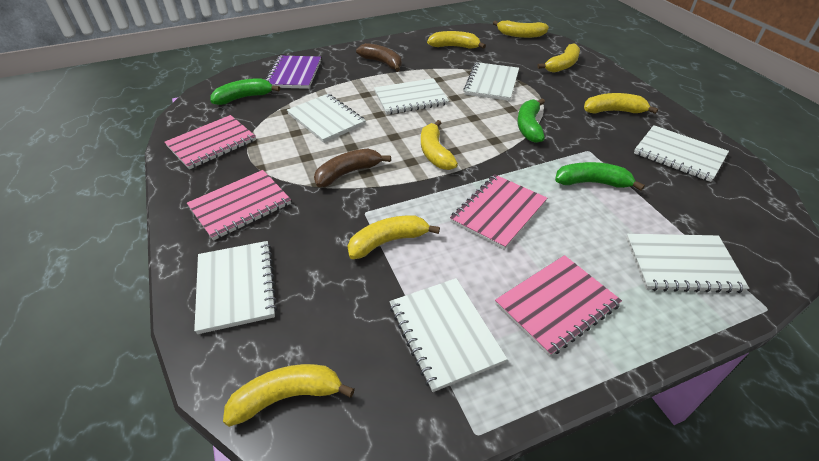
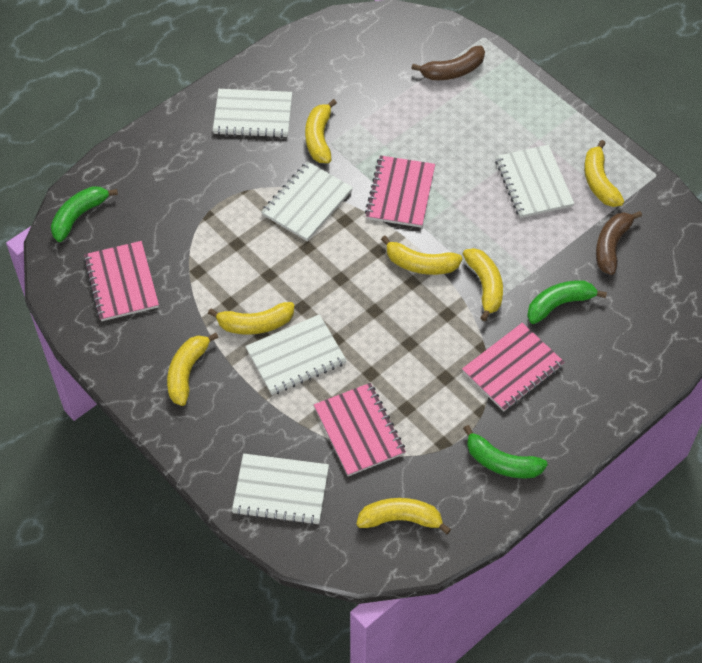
purple notebook: [266,56,321,89] = 1 -> none = 0
white notebook: [194,241,277,334] [287,94,366,143] [374,78,449,115] [390,278,507,392] [463,62,519,101] [626,234,749,293] [634,125,729,182] = 7 -> [213,89,292,138] [232,454,329,525] [245,314,347,395] [261,161,353,241] [495,145,574,218] = 5

